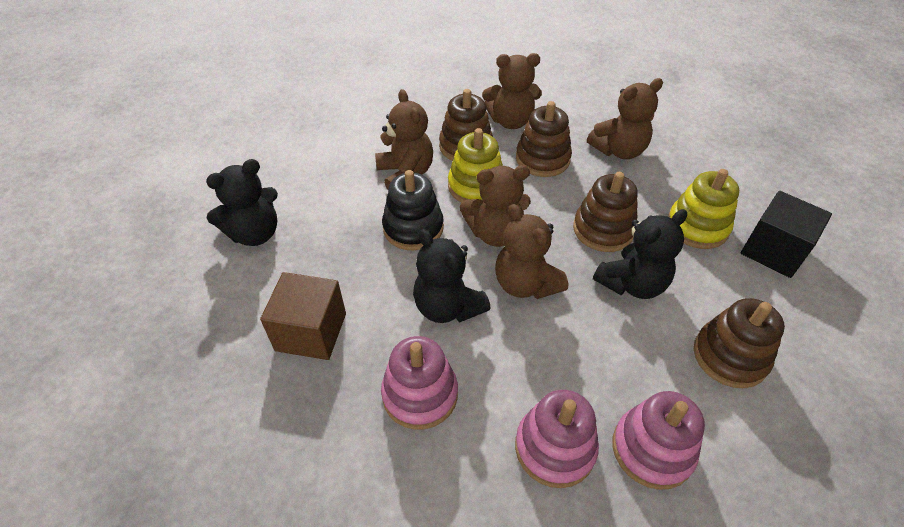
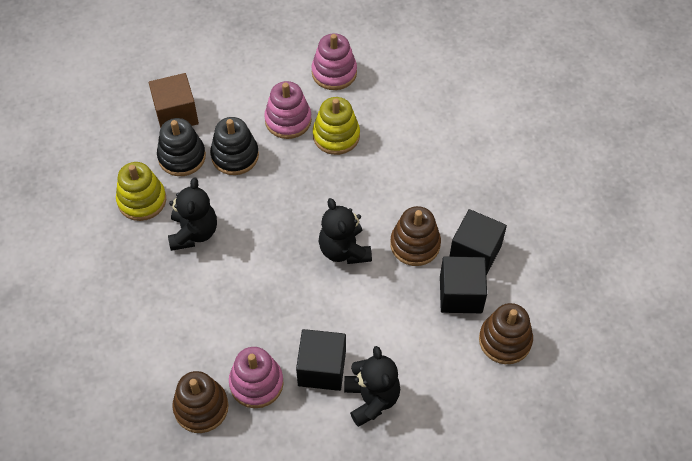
black cube: [741,191,832,278] = 1 -> [296,329,346,391] [440,256,487,313] [449,209,507,276] = 3
black stacking toy: [382,170,444,251] = 1 -> [157,118,206,176] [210,117,259,175] = 2
brown stacking toy: [439,89,493,161] [516,101,572,177] [573,172,638,252] [694,298,785,388] = 4 -> [172,371,229,433] [390,206,441,266] [479,303,533,364] = 3
brown teddy bear: [375,89,433,190] [460,165,531,247] [482,53,542,129] [495,204,568,299] [587,78,663,159] = 5 -> none = 0

